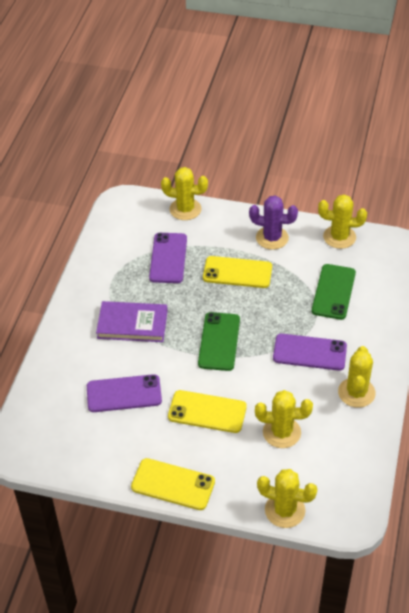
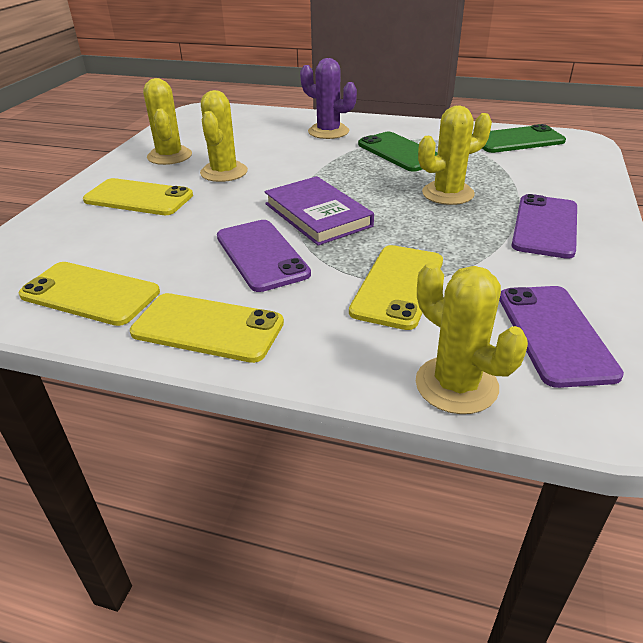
yellow cactus: [161,167,208,220] [255,390,313,448] [257,469,317,528] [318,194,367,249] [338,346,376,408] = 5 -> [143,78,192,165] [200,90,248,182] [416,263,528,414] [418,106,492,205] = 4
yellow phone: [131,458,215,510] [168,390,247,433] [203,256,272,288] = 3 -> [19,262,160,326] [83,178,193,215] [130,293,284,363] [349,245,443,330] = 4

